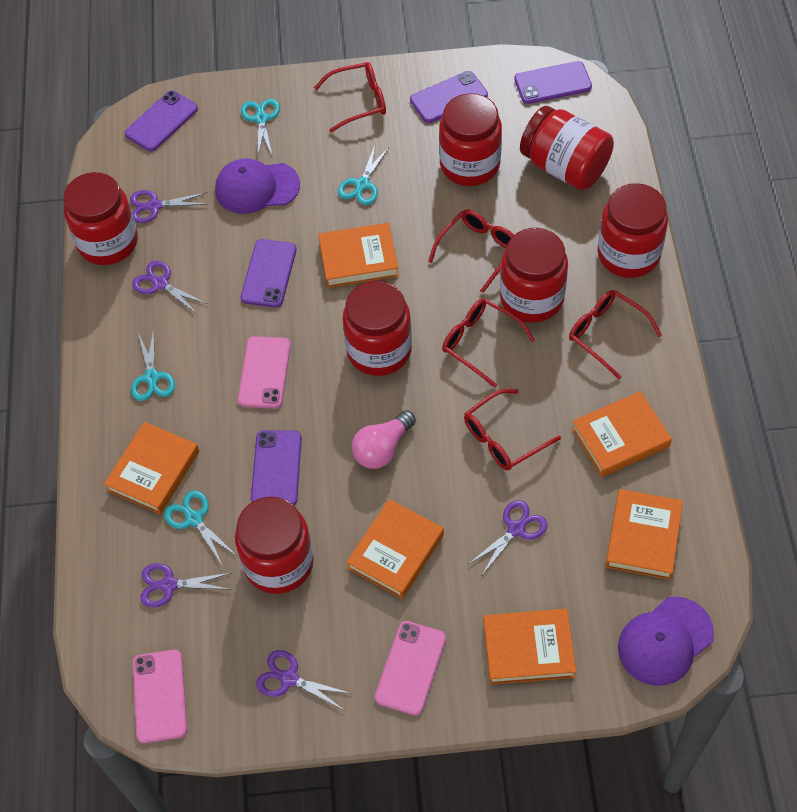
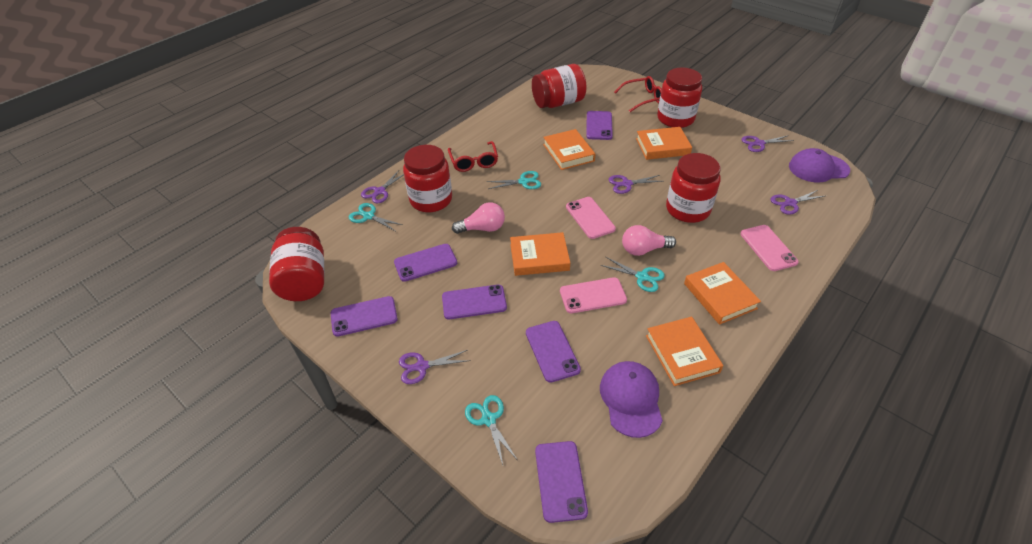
orange book: [104,422,199,514] [318,223,399,288] [346,499,444,599] [483,609,576,685] [572,391,672,477] [605,489,683,580] = 6 -> [510,232,570,276] [543,129,595,170] [636,127,692,160] [646,317,723,386] [684,262,761,325] = 5
pink light bulb: [352,410,416,469] = 1 -> [452,202,505,234] [622,225,676,256] = 2
purple phone: [125,90,198,151] [241,239,297,308] [251,430,302,505] [410,71,488,123] [514,61,592,104] = 5 -> [331,296,398,337] [394,244,457,282] [442,284,507,319] [526,321,581,383] [535,441,588,523] [586,111,613,140] = 6
red glasses: [314,62,386,132] [428,210,514,293] [442,298,535,388] [464,389,561,471] [569,290,662,379] = 5 -> [448,141,498,172] [614,76,662,112] = 2
red jar: [63,172,138,265] [235,497,314,594] [342,281,412,376] [439,93,502,186] [500,228,568,323] [520,106,614,190] [597,183,668,278] = 7 -> [269,227,325,301] [403,145,452,212] [532,64,587,108] [657,68,702,128] [666,153,721,223] = 5

